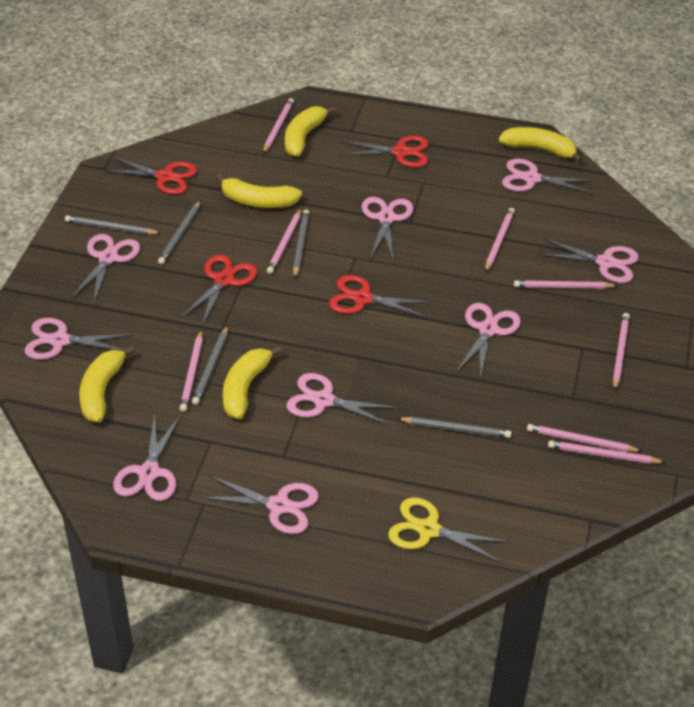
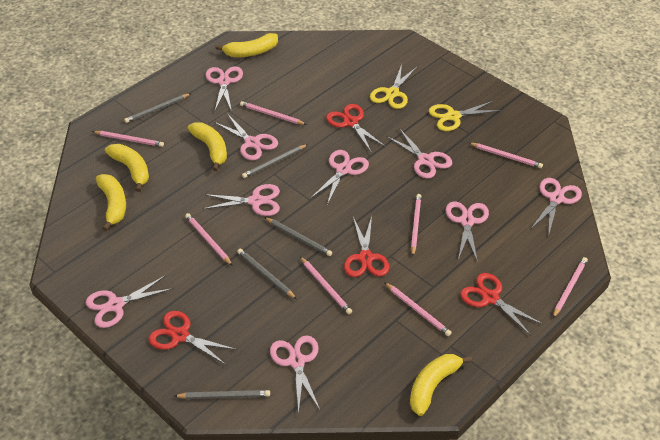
yellow scissors: [388,497,510,563] = 1 -> [370,64,417,109] [429,100,502,131] = 2

